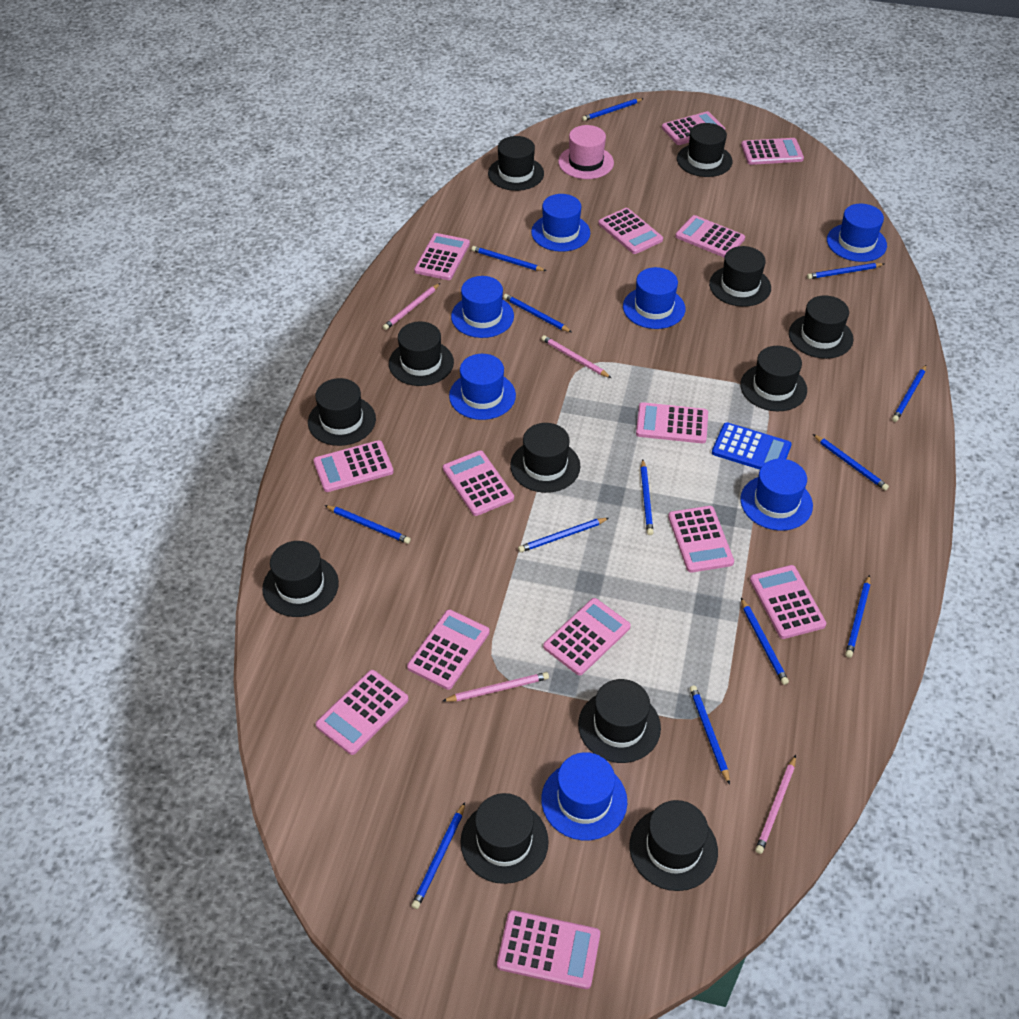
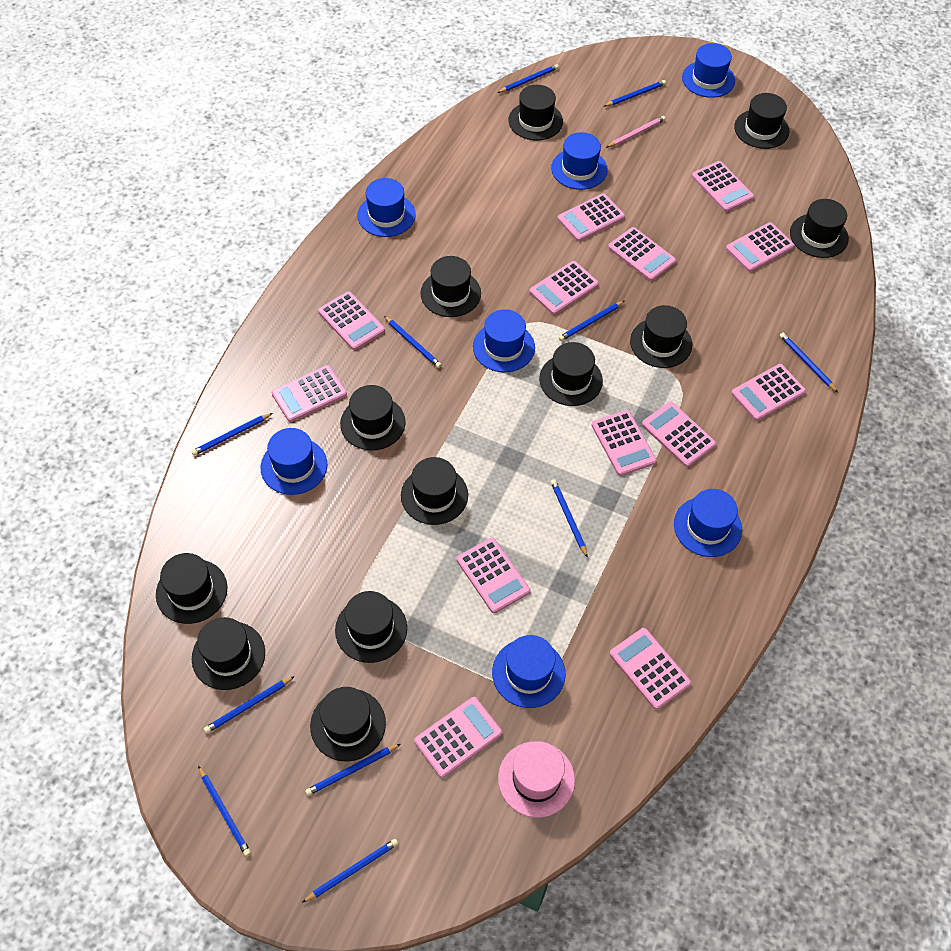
blue calculator: [712,422,792,470] = 1 -> none = 0
blue pencil: [325,505,411,544] [411,802,465,909] [471,246,546,271] [503,294,572,332] [518,518,609,552] [582,98,644,121] [641,459,654,535] [690,685,730,785] [741,598,789,685] [807,263,884,279] [813,434,889,491] [845,575,870,658] [892,365,926,422] = 13 -> [191,413,273,456] [198,766,251,857] [204,676,295,733] [302,839,398,903] [305,744,400,796] [384,316,442,368] [497,64,559,93] [551,479,588,558] [558,301,624,341] [604,80,666,106] [780,333,838,392] = 11
pink calculator: [313,440,394,492] [315,670,409,755] [407,610,490,690] [414,233,470,280] [443,450,514,516] [497,910,600,989] [543,598,631,675] [598,208,663,254] [636,402,708,443] [662,111,725,145] [668,506,734,573] [675,215,745,258] [741,138,804,165] [750,565,826,639] = 14 -> [272,365,347,422] [318,291,385,350] [414,697,502,778] [457,538,530,613] [529,261,599,315] [557,193,625,241] [591,410,657,476] [608,227,676,281] [609,628,691,710] [642,402,716,467] [692,161,754,212] [726,222,794,272] [731,364,806,421] = 13
pink pencil: [383,283,440,330] [443,672,549,702] [541,335,611,378] [755,755,796,854] = 4 -> [606,116,666,148] = 1

